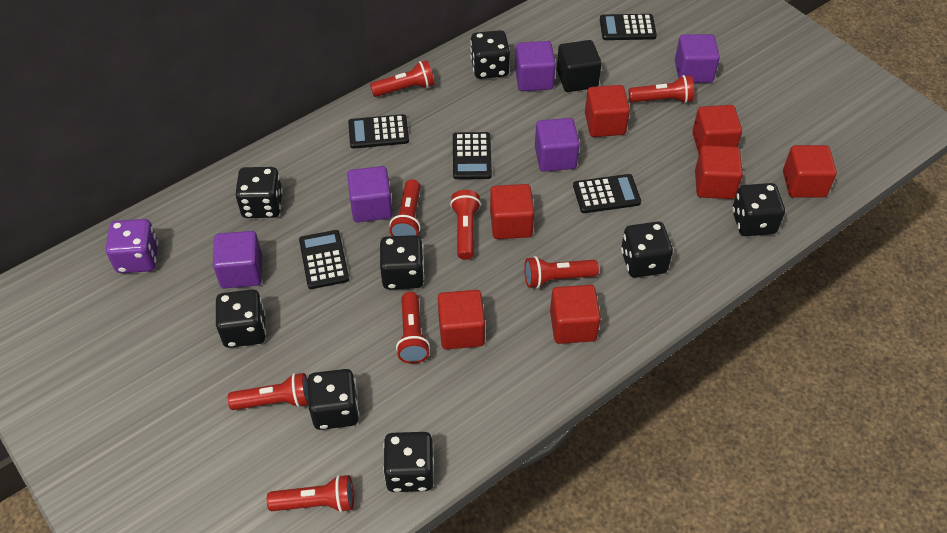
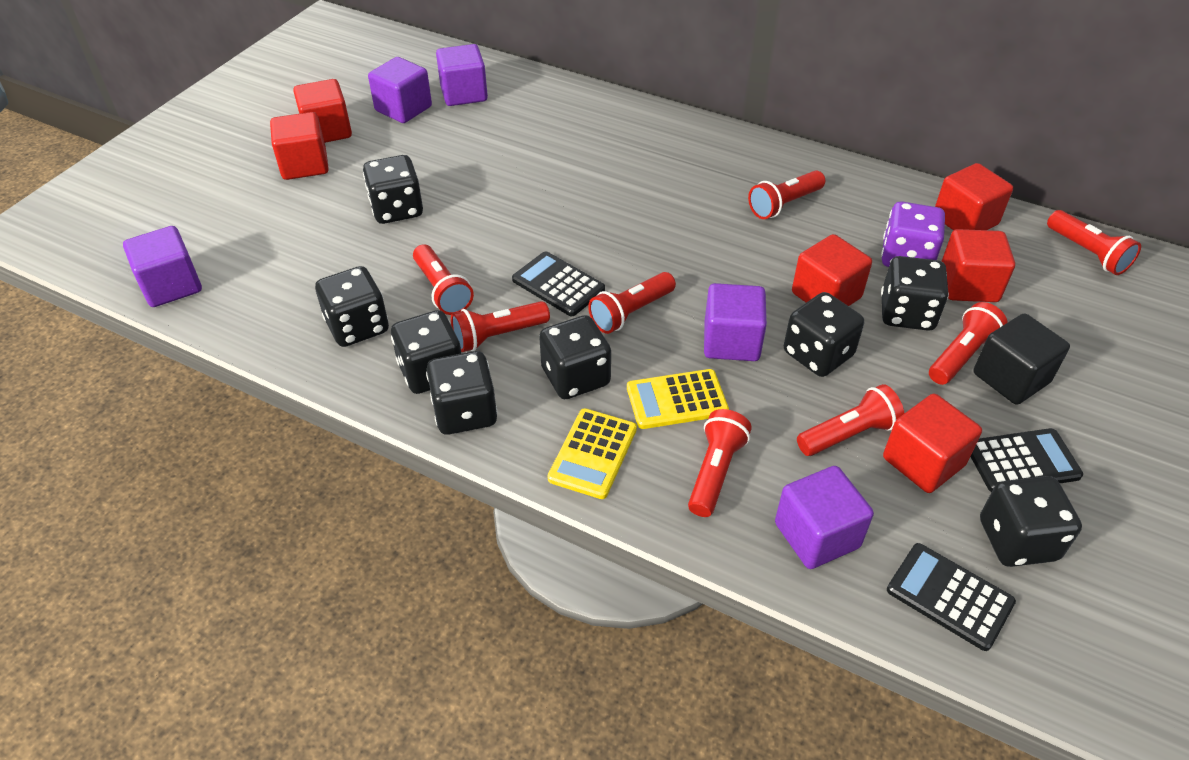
black calculator: [299,230,349,289] [348,114,409,149] [453,132,492,179] [573,174,641,213] [600,14,657,40] = 5 -> [512,251,605,316] [887,543,1016,651] [970,428,1083,492] = 3
red cube: [438,290,485,349] [490,184,534,239] [550,285,601,344] [585,85,630,137] [692,105,742,154] [695,145,743,199] [783,145,837,198] = 7 -> [270,112,329,180] [293,79,352,143] [792,234,872,306] [883,394,982,493] [935,163,1013,230] [942,229,1015,302] = 6
yellow calculator: none = 0 -> [548,408,637,499] [627,369,729,429] = 2

